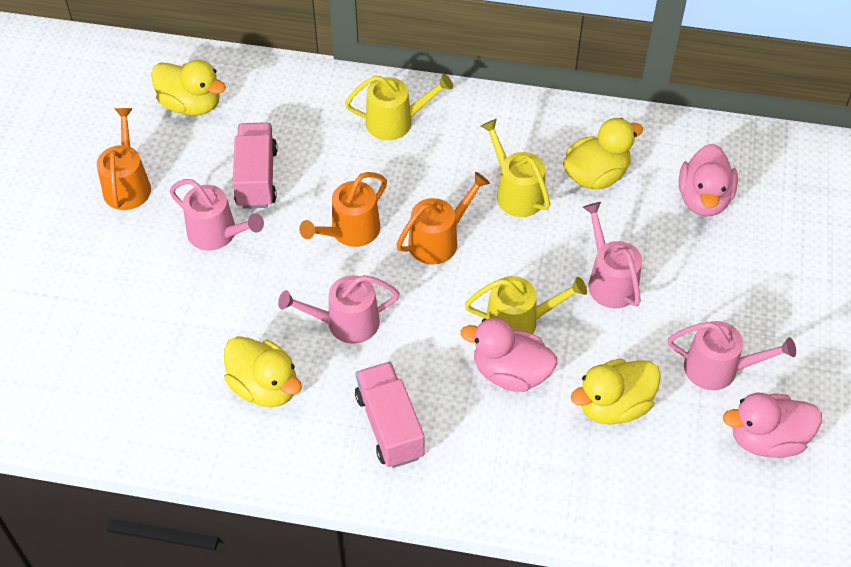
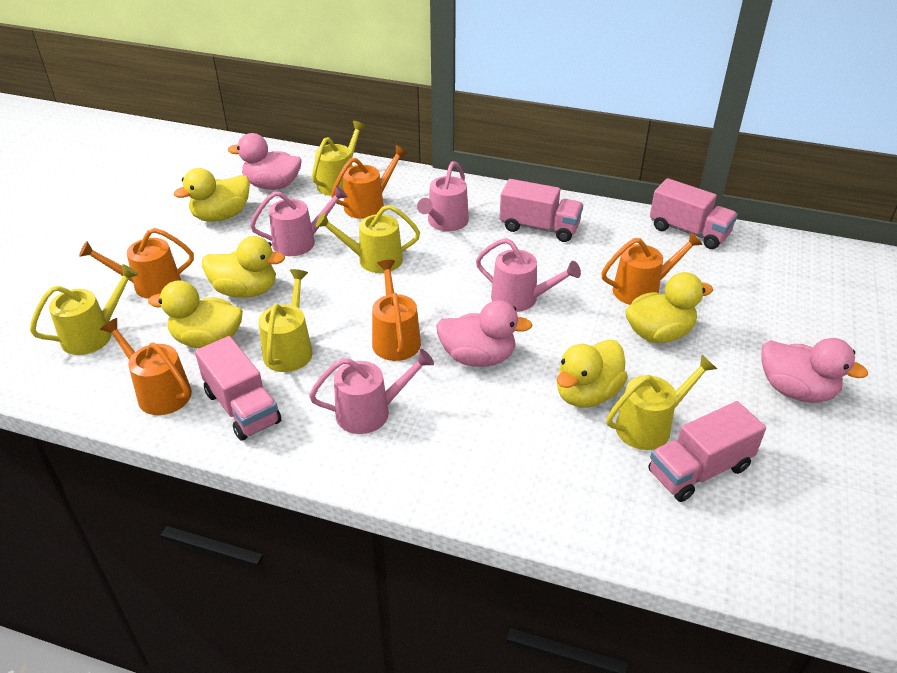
orange watering can: [97,108,151,210] [299,172,387,247] [396,172,490,264] = 3 -> [79,228,194,299] [100,318,192,415] [331,145,408,219] [372,260,421,361] [601,232,703,305] = 5
pink truck: [233,122,278,209] [355,362,425,468] = 2 -> [195,336,281,441] [500,179,583,242] [648,401,766,502] [650,178,738,249] = 4
yellow duck: [151,60,226,116] [224,336,302,407] [563,118,643,189] [571,359,661,425] = 4 -> [148,280,243,348] [174,168,250,222] [202,236,285,298] [557,340,628,408] [625,272,713,343] = 5
yellow watering can: [345,74,453,140] [465,276,587,334] [481,119,550,217] = 3 -> [30,264,139,355] [259,269,313,372] [312,121,366,196] [316,205,420,273] [607,355,717,450] = 5

